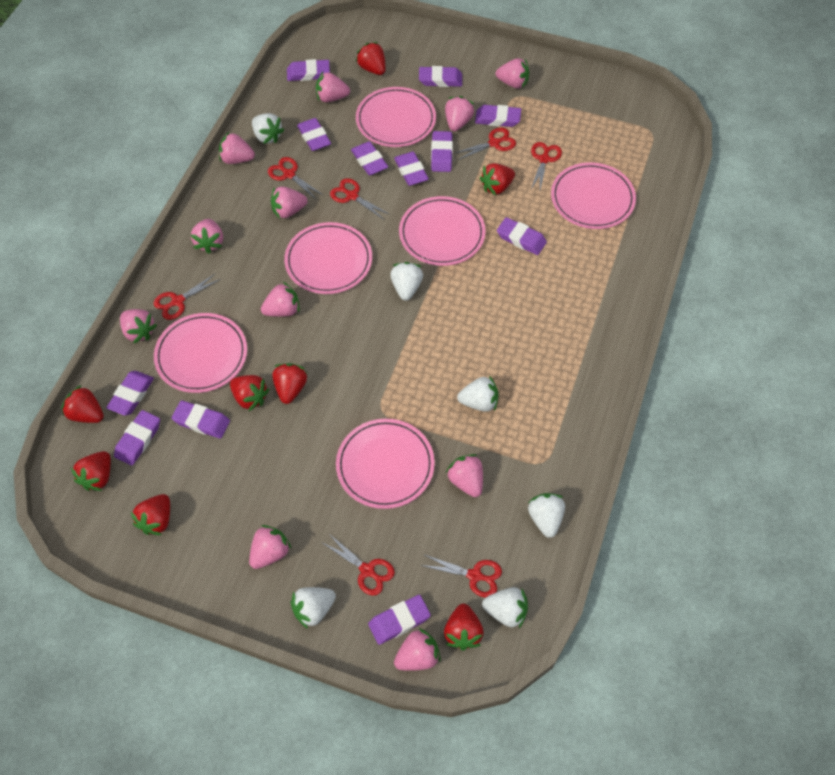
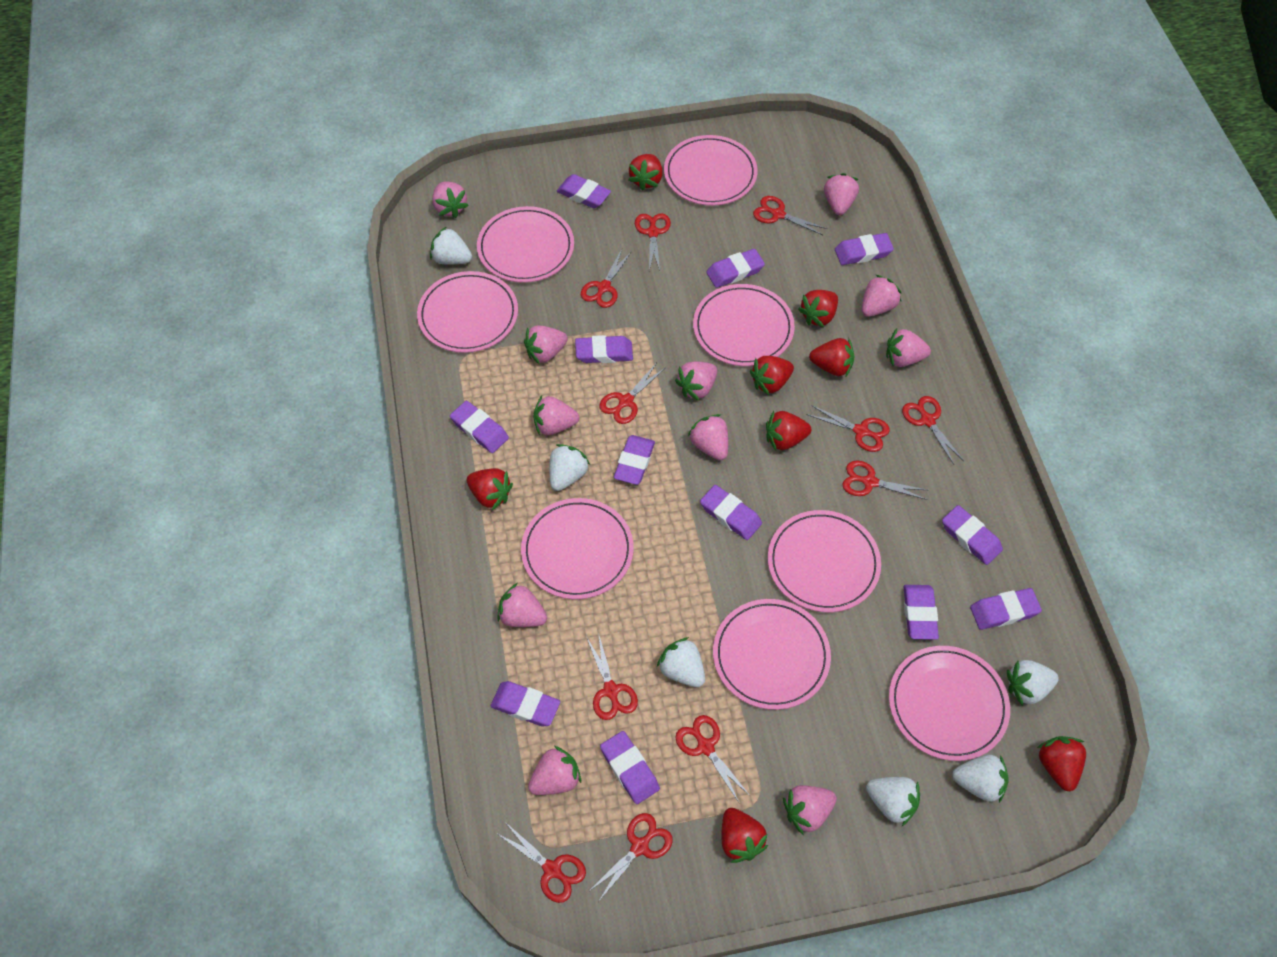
pink plate: [154,313,247,393] [284,222,372,294] [336,419,435,509] [356,87,436,147] [399,196,486,266] [551,162,636,229] = 6 -> [417,271,518,353] [477,206,574,283] [521,498,634,599] [664,135,758,206] [693,284,795,366] [713,599,831,710] [768,510,881,612] [889,646,1010,761] = 8
red scissors: [154,273,221,320] [268,157,323,200] [323,534,395,596] [330,178,390,220] [420,554,502,598] [455,128,516,160] [531,142,562,190] = 7 -> [496,822,586,903] [581,249,632,308] [586,632,638,720] [588,813,673,902] [599,364,665,424] [635,213,671,271] [675,715,750,802] [753,196,827,235] [807,405,890,452] [842,460,927,500] [902,396,964,464] = 11

